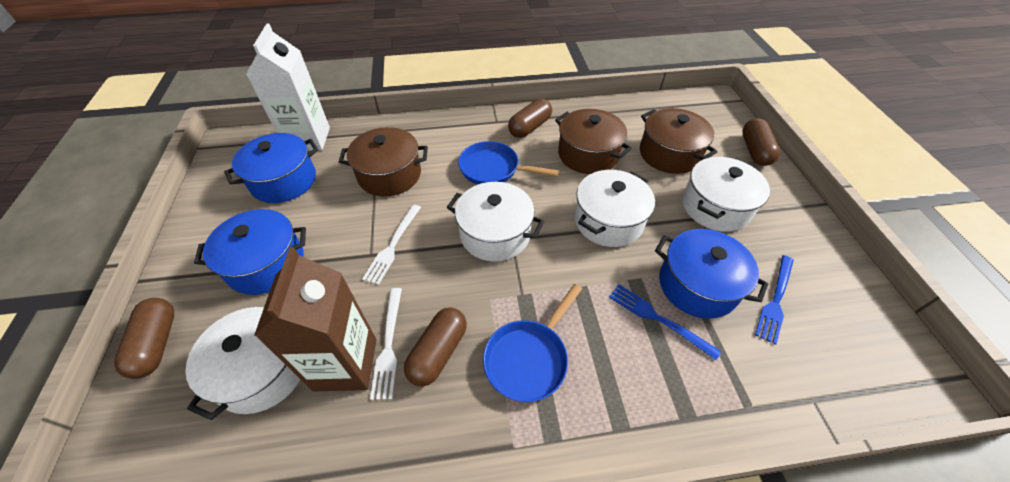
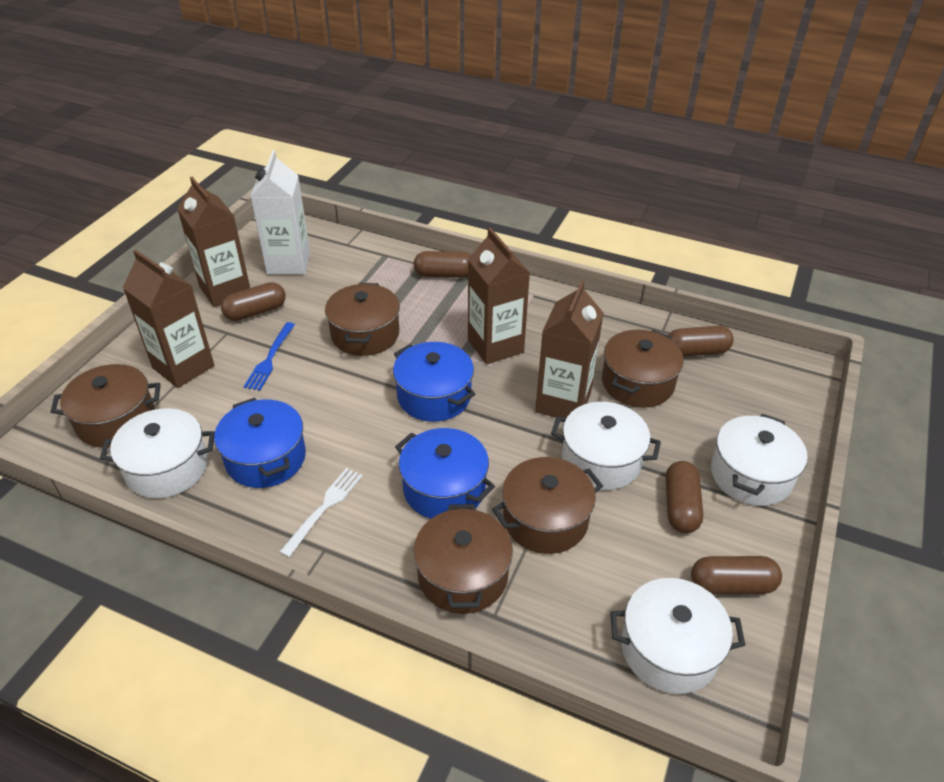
blue fork: [609,284,721,360] [755,255,794,345] = 2 -> [244,322,295,391] = 1
blue pan: [458,141,559,184] [483,284,582,402] = 2 -> none = 0
brown capsule: [114,298,174,379] [404,308,467,386] [508,99,552,138] [742,118,780,166] = 4 -> [221,282,286,321] [414,251,471,278] [665,461,703,533] [668,326,734,357] [691,556,782,594] = 5
brown carton: [254,247,376,392] = 1 -> [123,250,214,388] [177,177,250,307] [468,227,530,364] [535,280,604,418] = 4
brown pot: [339,127,428,197] [555,109,632,174] [640,108,717,174] = 3 -> [50,364,161,448] [325,283,400,356] [413,504,513,614] [492,457,603,554] [602,329,684,408] = 5
white fork: [362,205,421,285] [370,288,402,400] = 2 -> [280,468,363,557] = 1

